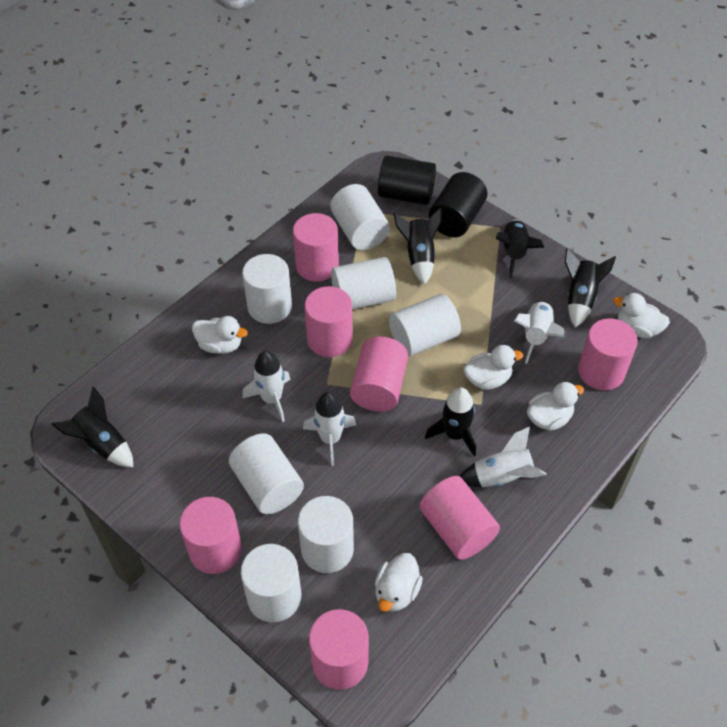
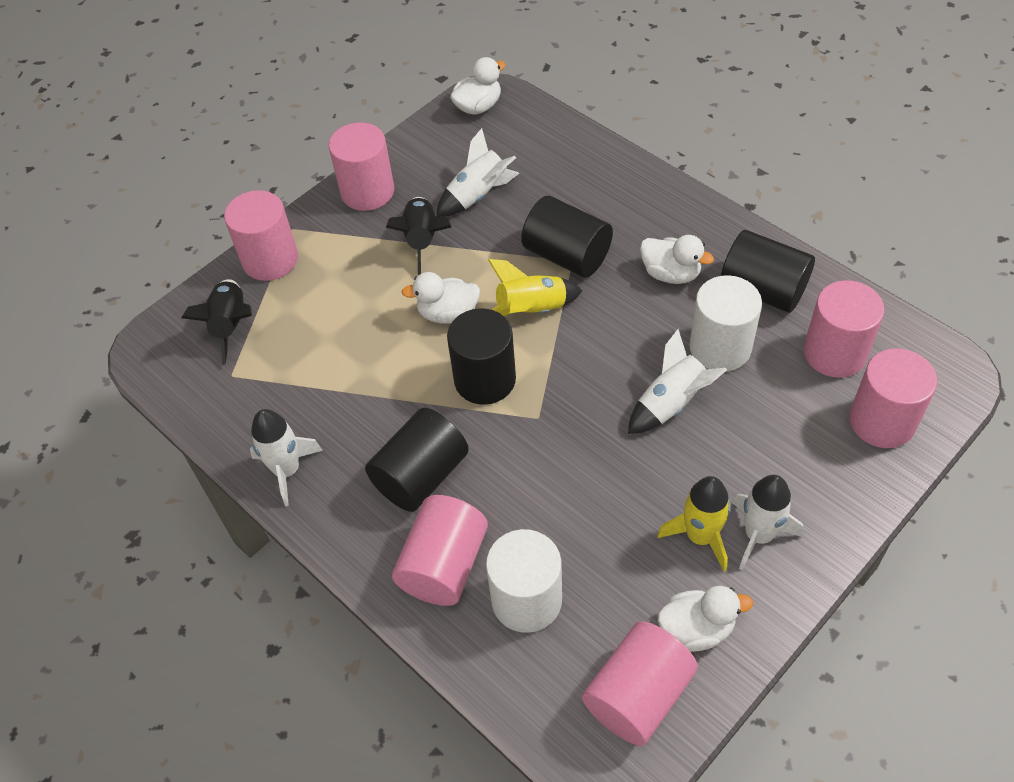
black cylinder: [378,156,436,205] [429,172,487,237] = 2 -> [365,408,469,512] [447,308,516,405] [521,196,613,278] [721,230,815,313] = 4
black rocket: [51,386,133,467] [394,208,441,285] [425,388,476,456] [496,220,544,278] [565,248,616,328] = 5 -> [182,279,252,365] [386,197,451,275] = 2
pink cylinder: [179,497,242,574] [293,213,339,282] [305,286,353,357] [309,609,369,690] [350,336,408,412] [419,476,500,560] [578,318,638,390] = 7 -> [224,190,298,281] [329,122,394,211] [392,495,488,606] [582,621,698,746] [804,280,884,378] [849,348,937,448] = 6
white cylinder: [229,433,304,514] [241,544,301,622] [242,254,292,324] [298,496,354,573] [330,184,390,250] [331,257,396,310] [389,294,461,357] = 7 -> [486,529,562,633] [689,275,762,372] = 2
white duck: [192,316,248,354] [375,553,423,612] [464,345,523,390] [527,382,584,431] [613,293,670,338] = 5 -> [401,272,480,324] [450,57,506,115] [640,235,714,284] [658,586,753,652] = 4
yellow rocket: none = 0 -> [488,259,583,316] [657,476,731,571] = 2

